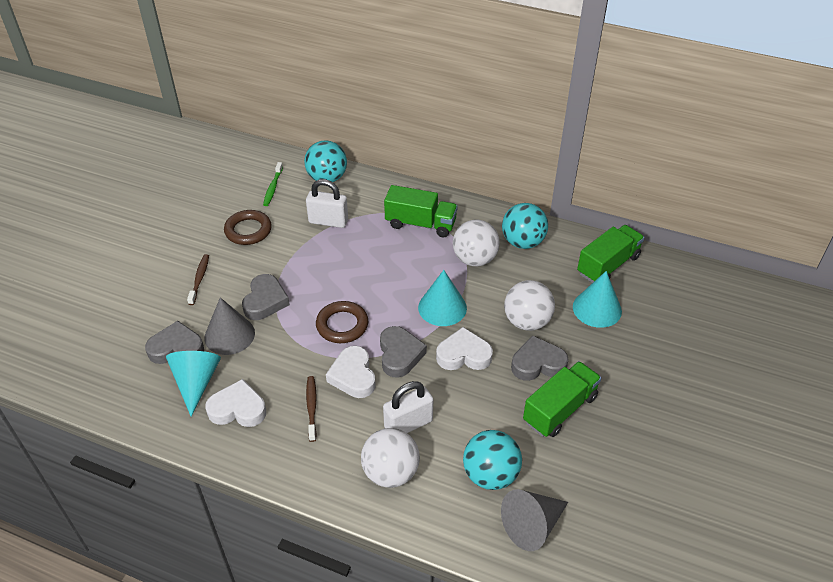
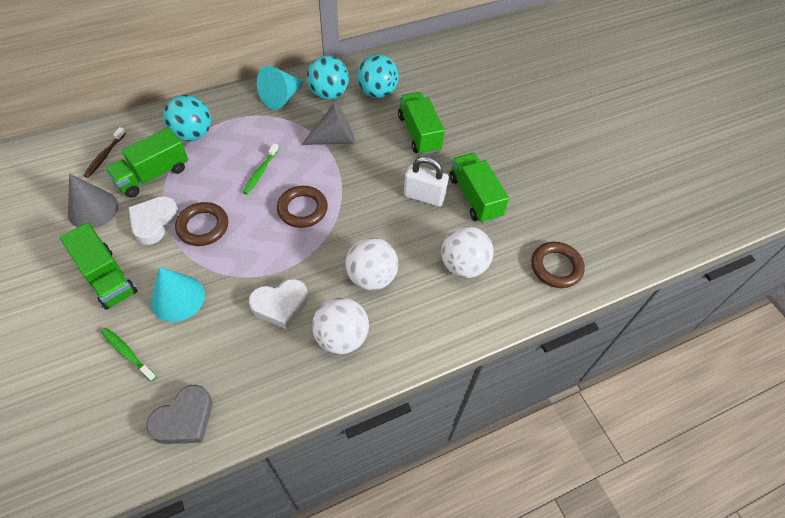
brown ring: [224,210,272,245] [316,301,368,343] = 2 -> [175,202,228,246] [277,186,328,228] [531,242,585,288] = 3
brown toothbrush: [187,254,209,305] [306,376,317,442] = 2 -> [83,127,126,178] = 1
green toothbrush: [263,162,283,206] = 1 -> [101,328,157,381] [243,143,279,194] = 2
green truck: [384,185,458,237] [523,361,601,437] [577,225,644,283] = 3 -> [60,223,137,310] [105,127,188,198] [398,92,445,155] [449,153,509,223] = 4
grey heart: [145,321,204,364] [242,274,290,320] [380,326,427,378] [511,335,568,381] = 4 -> [146,385,212,444] = 1
turquoise cone: [166,351,221,416] [418,270,467,326] [573,271,622,328] = 3 -> [151,267,205,322] [257,66,305,110] = 2
white heart: [205,379,266,427] [326,346,376,398] [436,327,493,370] = 3 -> [129,196,179,245] [249,279,308,329] = 2
white padlock: [306,179,348,228] [383,381,433,433] = 2 -> [404,156,449,207] = 1

